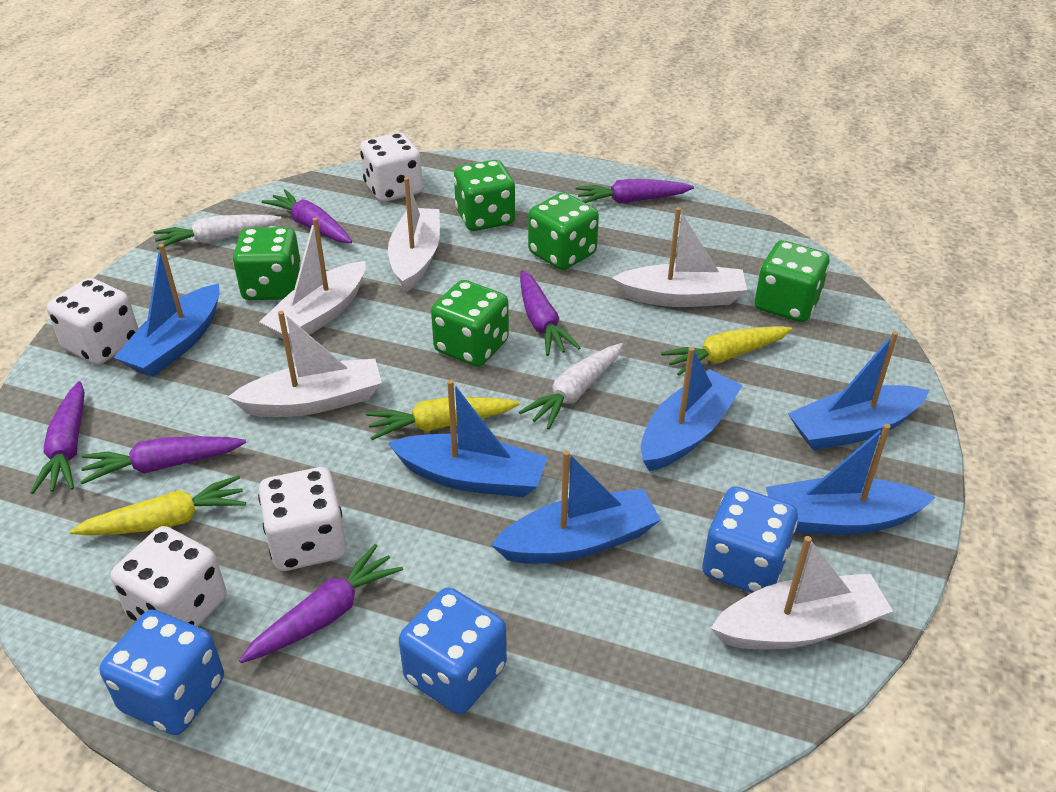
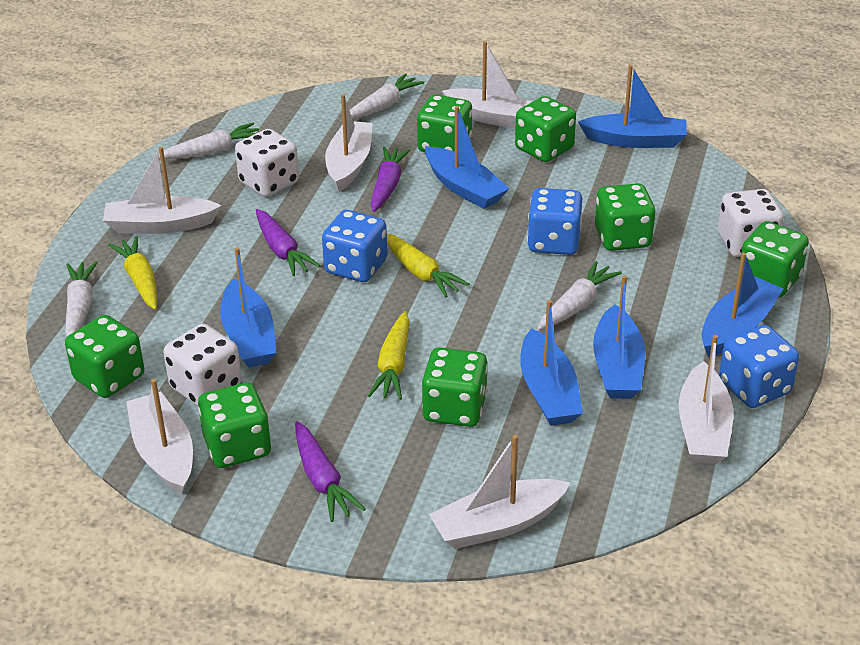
green dice: [233,227,301,300] [431,280,509,367] [454,160,515,231] [528,192,599,270] [755,241,829,322] = 5 -> [65,315,144,398] [198,383,271,468] [417,94,472,152] [422,347,488,427] [515,96,576,162] [595,183,656,251] [738,221,809,297] = 7
purple carrot: [30,381,85,494] [80,436,246,484] [239,544,403,663] [262,189,352,243] [520,270,581,356] [576,179,694,204] = 6 -> [256,209,320,276] [295,421,365,522] [371,147,410,212] = 3
white boat: [228,311,382,417] [259,217,366,343] [388,177,440,292] [612,207,747,307] [711,536,893,649] = 5 -> [103,147,222,234] [126,379,193,494] [325,94,373,192] [429,435,571,549] [442,41,532,128] [679,335,733,464] = 6
white carrot: [154,215,282,250] [519,343,623,429] = 2 -> [65,261,98,337] [158,122,259,159] [349,73,425,120] [537,261,622,331] = 4
white dice: [47,278,139,365] [111,526,226,627] [258,467,346,571] [360,132,423,202] = 4 -> [163,324,242,406] [235,129,299,197] [718,189,784,257] = 3

